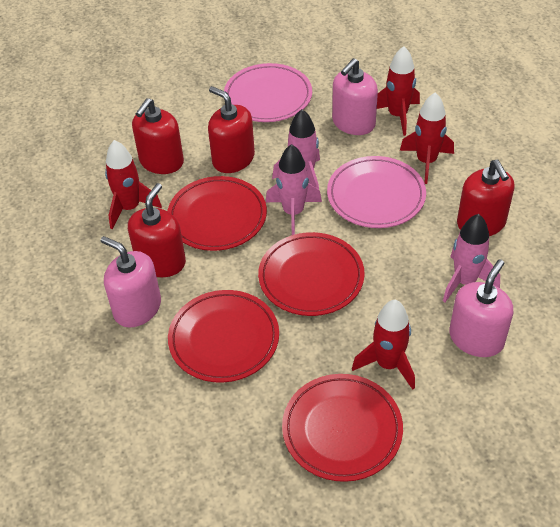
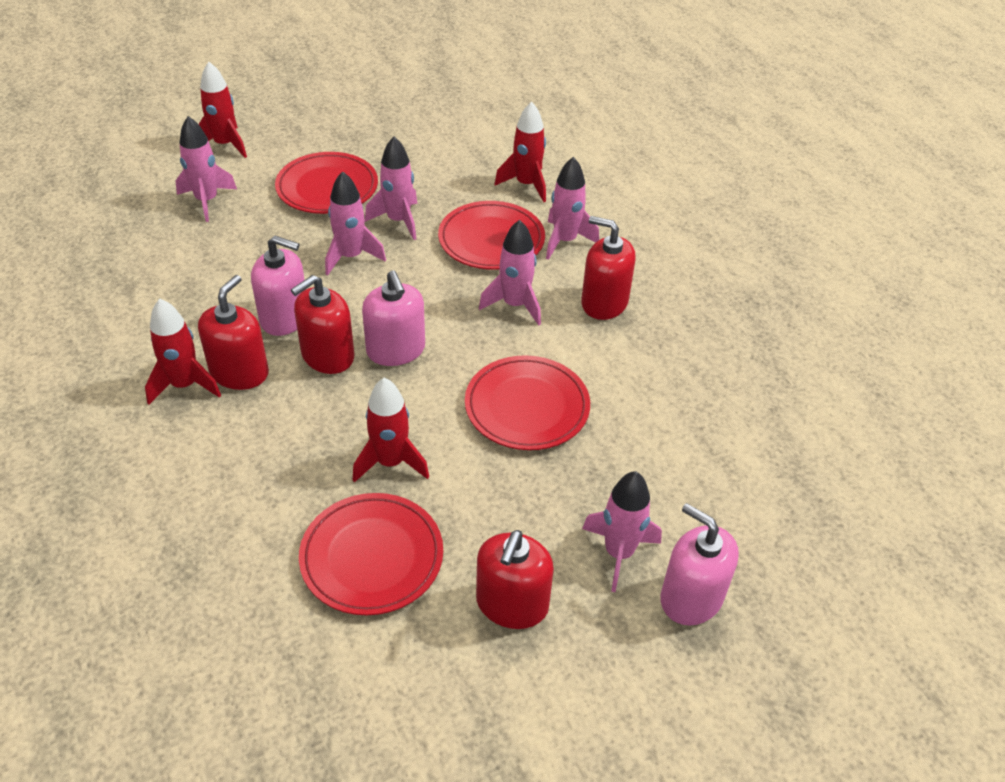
pink plate: [224,63,312,122] [327,156,426,228] = 2 -> none = 0
pink rocket: [266,144,322,235] [272,109,320,189] [443,214,500,302] = 3 -> [176,116,237,222] [325,171,386,275] [365,137,417,240] [479,220,541,325] [546,157,599,260] [582,471,662,592] = 6

